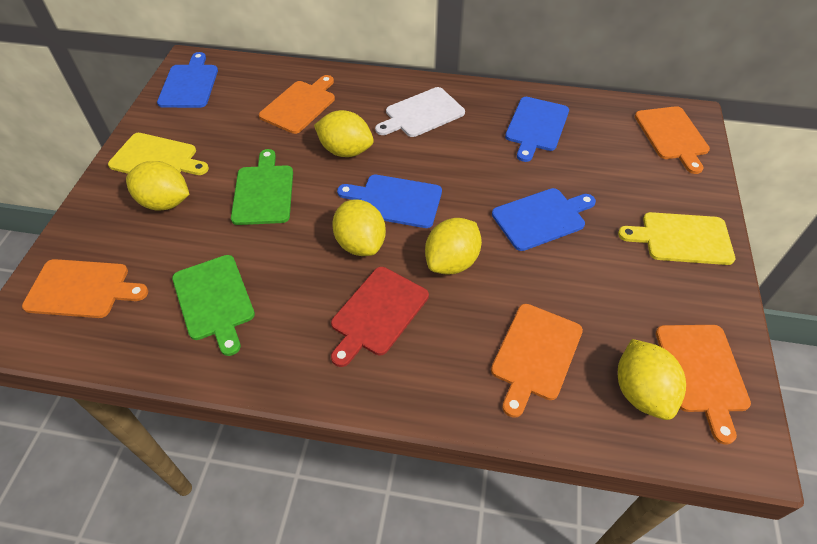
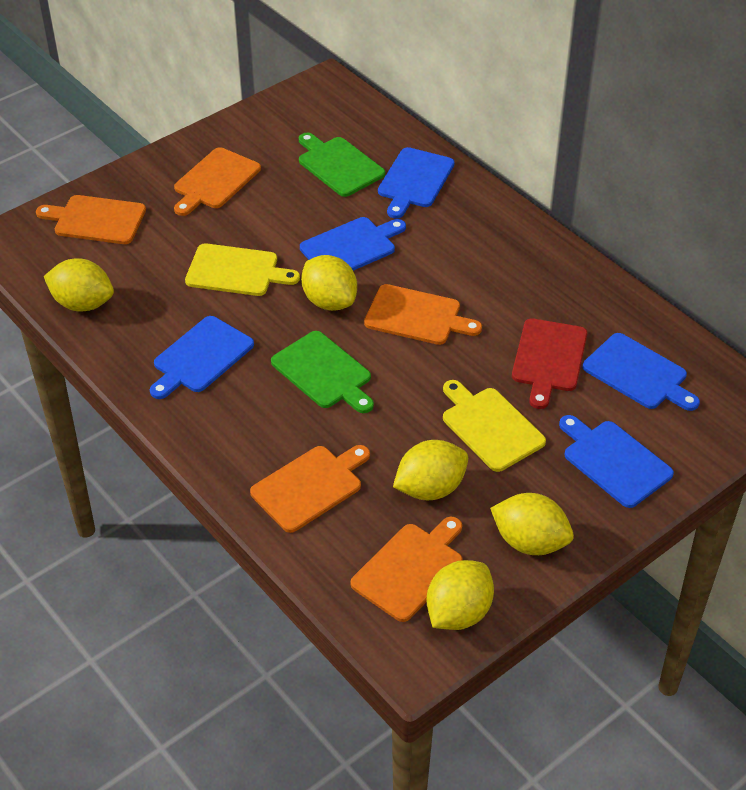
blue cutting board: [157,52,218,108] [337,175,442,228] [492,188,596,251] [505,97,569,162] = 4 -> [150,316,254,399] [300,217,406,271] [378,147,455,219] [559,415,674,508] [583,333,700,411] = 5
white cutting board: [375,87,465,137] = 1 -> none = 0

